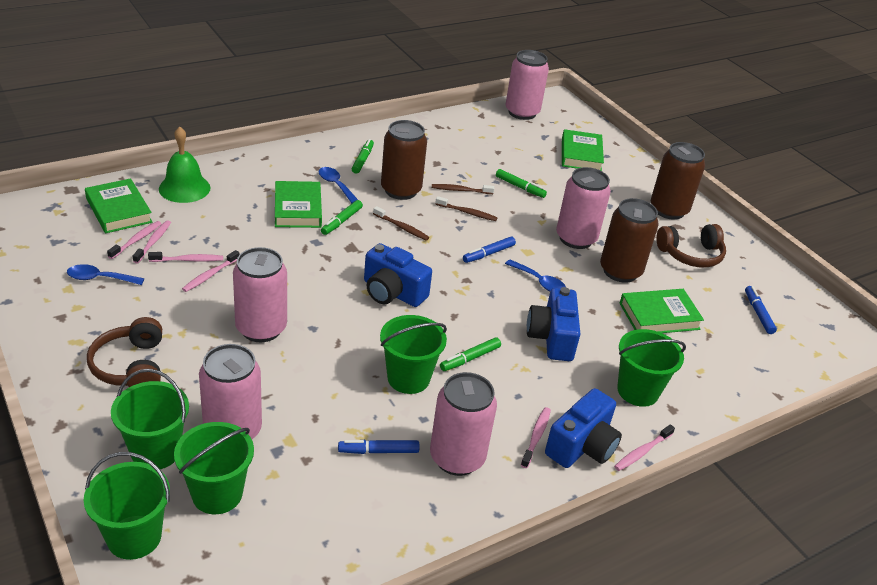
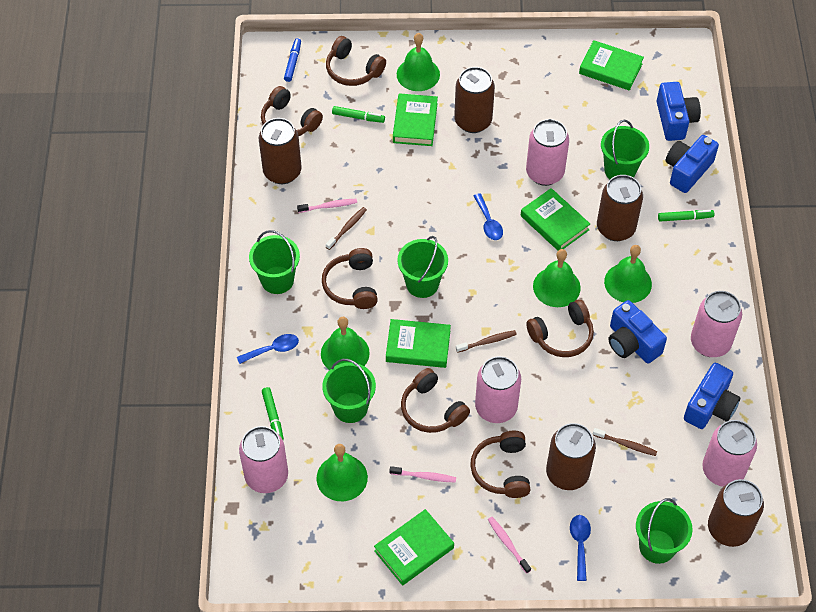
blue camera: [364,243,432,307] [527,287,580,361] [545,388,622,468] = 3 -> [609,300,667,363] [657,82,701,141] [666,135,719,193] [684,363,740,429] = 4
blue marker: [338,440,420,454] [463,237,516,263] [745,286,777,334] = 3 -> [284,38,301,82] = 1
brown can: [381,120,427,200] [600,198,659,283] [651,142,705,220] = 3 -> [259,118,302,184] [454,67,495,133] [546,423,596,490] [597,175,643,241] [708,479,764,547] = 5
brown headphones: [87,317,162,387] [656,224,726,268] = 2 -> [261,86,323,136] [322,248,378,309] [326,36,386,86] [401,368,470,433] [470,431,530,498] [526,299,594,357] = 6
green bell: [159,126,211,203] = 1 -> [317,444,368,501] [321,317,370,370] [397,33,440,91] [533,249,581,307] [604,245,652,303] = 5
green book: [85,178,152,233] [275,181,322,228] [562,129,604,171] [620,289,704,333] = 4 -> [374,509,454,586] [386,319,451,368] [393,93,438,146] [521,188,590,251] [579,40,644,91] = 5
green marker: [321,200,363,235] [352,139,374,174] [440,337,501,371] [496,169,547,198] = 4 -> [262,387,284,440] [332,106,385,123] [658,210,714,222] = 3
pink toothbrush: [107,221,161,259] [133,220,171,263] [148,252,223,262] [182,250,240,292] [521,407,551,468] [614,424,675,471] = 6 -> [297,199,357,213] [389,466,456,482] [488,517,531,574] = 3

